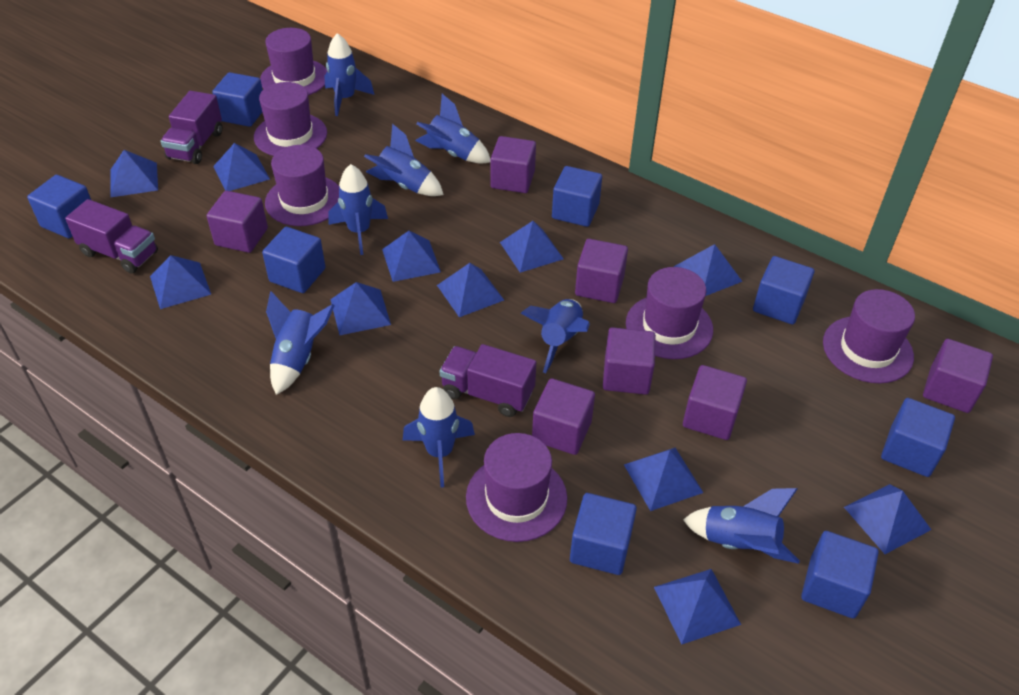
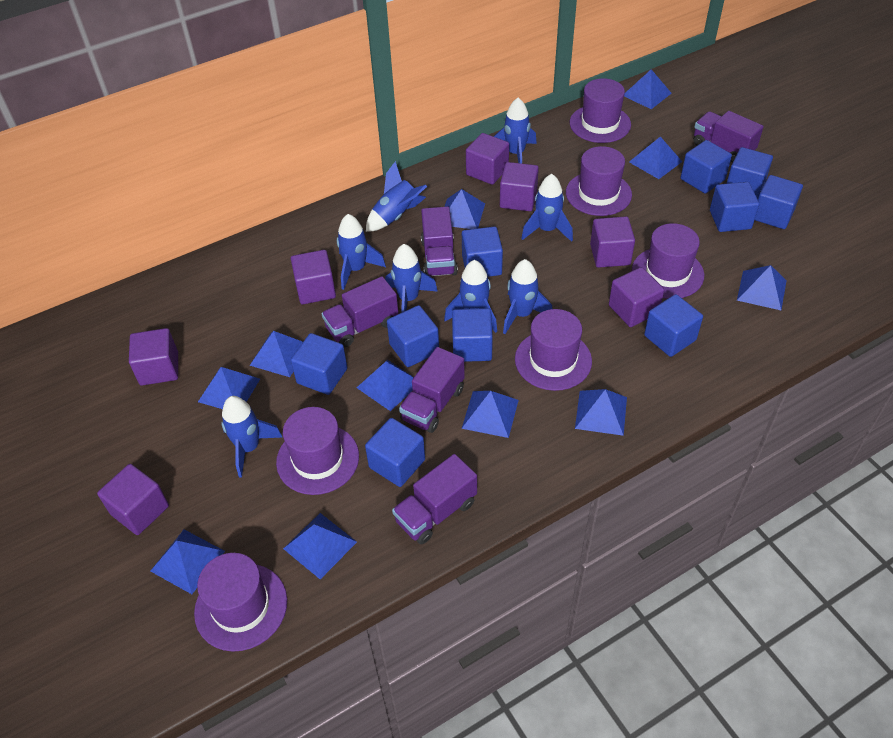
blue cube: [27,175,91,238] [212,72,263,127] [262,227,325,293] [552,166,602,227] [570,493,637,575] [753,256,814,324] [801,531,879,619] [881,398,955,477] = 8 -> [291,333,347,395] [365,418,425,487] [387,305,439,367] [452,308,493,362] [462,227,503,277] [644,294,703,357] [681,140,732,193] [710,182,759,232] [726,147,773,199] [755,175,803,229] = 10
purple truck: [65,199,158,274] [161,91,222,164] [440,344,536,417] = 3 -> [322,276,399,347] [392,454,477,544] [399,347,465,433] [421,207,458,276] [693,111,764,163] = 5

